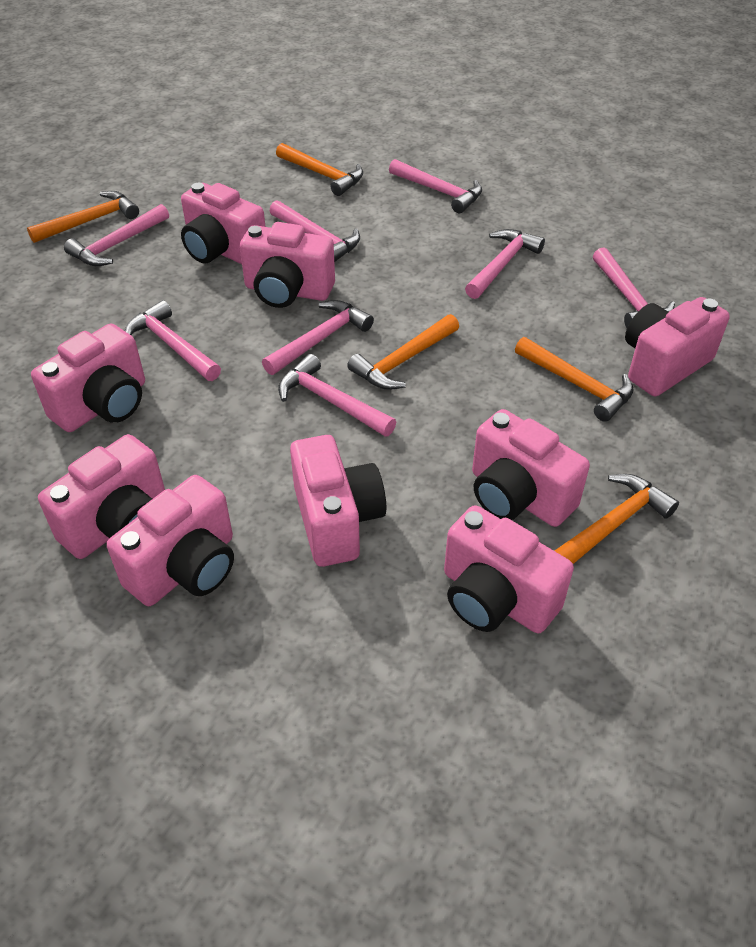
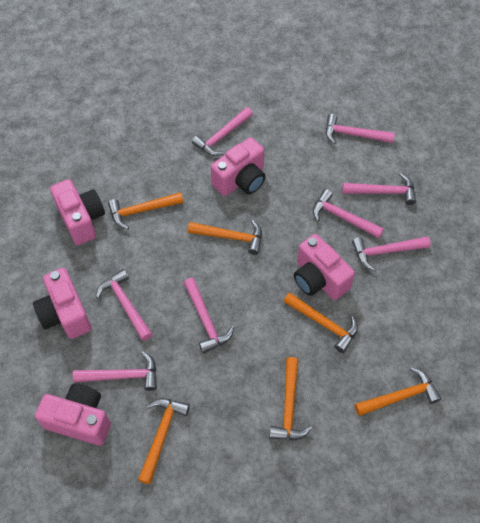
orange hammer: [27,191,139,243] [276,143,363,196] [347,314,459,390] [515,337,633,422] [555,474,679,564] = 5 -> [108,192,183,229] [138,398,190,484] [188,220,262,255] [269,357,312,440] [283,292,358,353] [355,367,441,416] = 6
pink camera: [31,323,145,432] [38,434,165,559] [107,475,234,606] [181,183,265,264] [240,222,335,308] [290,435,386,567] [444,505,574,633] [472,409,590,527] [625,297,730,396] = 9 -> [33,268,91,339] [35,384,111,446] [50,179,105,245] [211,137,266,196] [294,234,355,300] = 5

